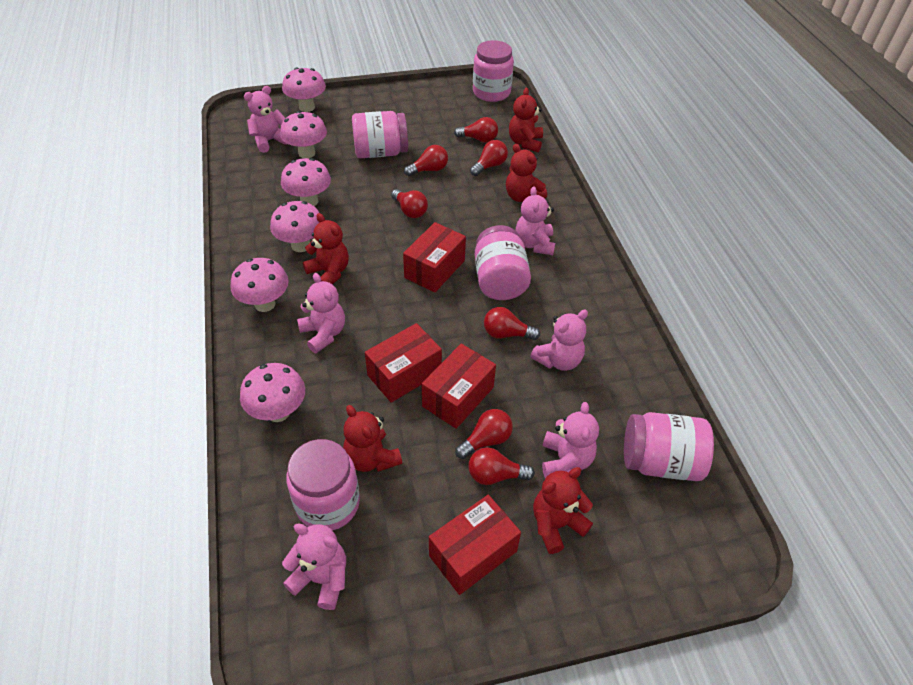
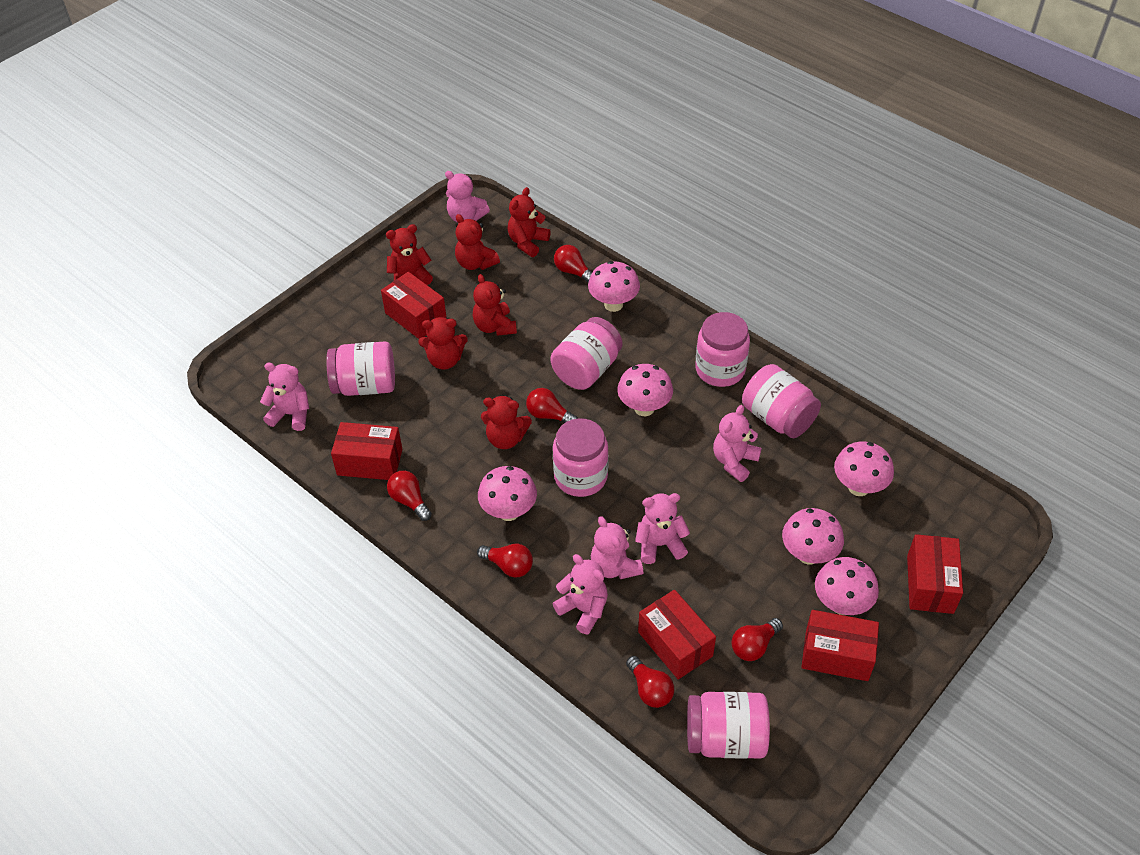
pink jar: [286,439,360,531] [352,111,408,158] [473,40,514,102] [475,225,531,300] [624,412,714,481] = 5 -> [326,341,395,396] [550,317,623,390] [553,418,609,497] [687,692,770,759] [695,312,750,387] [742,364,821,438] = 6
red box: [365,323,442,403] [403,222,466,293] [422,344,496,429] [429,495,521,595] = 4 -> [331,422,403,480] [381,272,447,339] [638,590,716,680] [801,610,879,681] [907,534,963,614] = 5
red light bulb: [391,189,428,218] [404,145,448,176] [454,117,498,143] [455,409,513,459] [468,447,535,485] [470,140,508,176] [484,307,540,340] = 7 -> [387,471,432,521] [477,544,533,578] [526,388,578,423] [554,245,592,283] [626,656,674,708] [732,618,783,661] = 6
red teddy bear: [303,213,349,285] [343,405,402,472] [506,144,547,202] [509,88,543,152] [533,467,593,554] = 5 -> [386,224,433,285] [418,317,468,370] [455,214,500,270] [473,274,517,336] [481,395,532,449] [507,187,551,257] = 6

